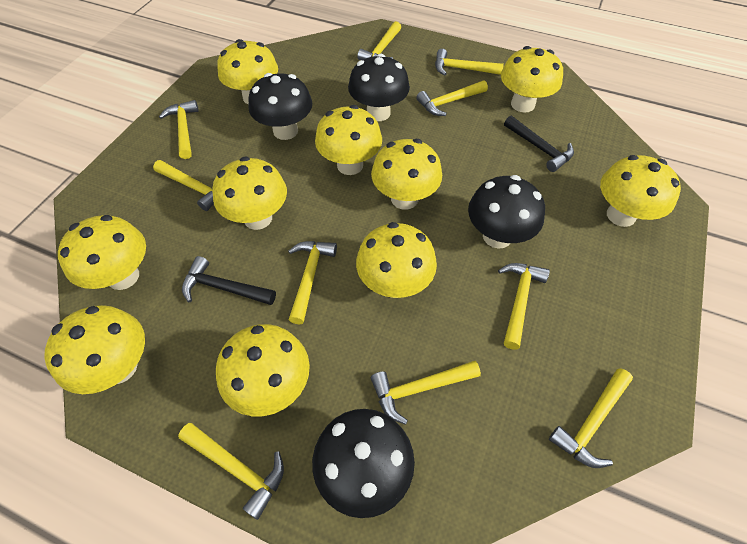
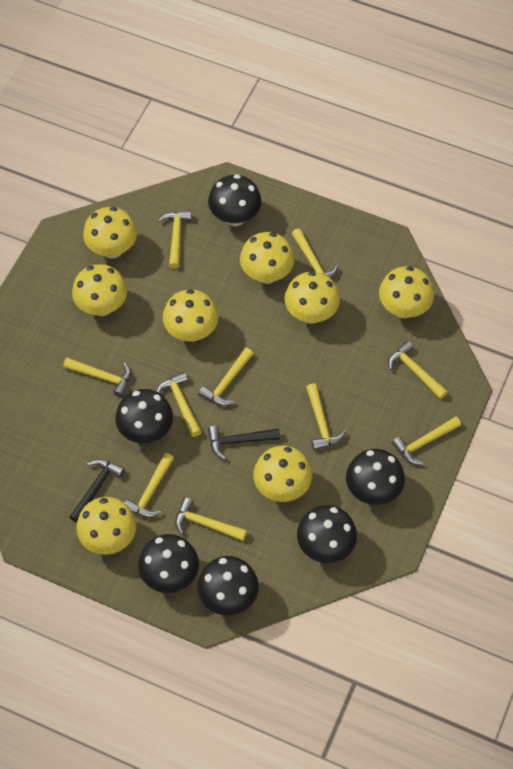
black mushroom: [248,73,312,140] [312,409,415,518] [348,54,410,121] [468,175,545,249] = 4 -> [115,389,173,443] [138,534,199,593] [198,556,259,616] [208,174,262,226] [297,505,357,563] [346,449,405,505] = 6
yellow mushroom: [44,305,145,394] [58,215,146,290] [212,157,287,230] [216,324,310,416] [217,39,278,104] [315,105,382,175] [356,222,437,298] [371,139,442,210] [501,46,563,113] [600,155,681,227] = 10 -> [72,264,127,316] [76,497,136,555] [83,207,137,259] [163,289,218,342] [240,232,294,284] [253,446,312,502] [284,271,340,324] [379,266,434,319] = 8

